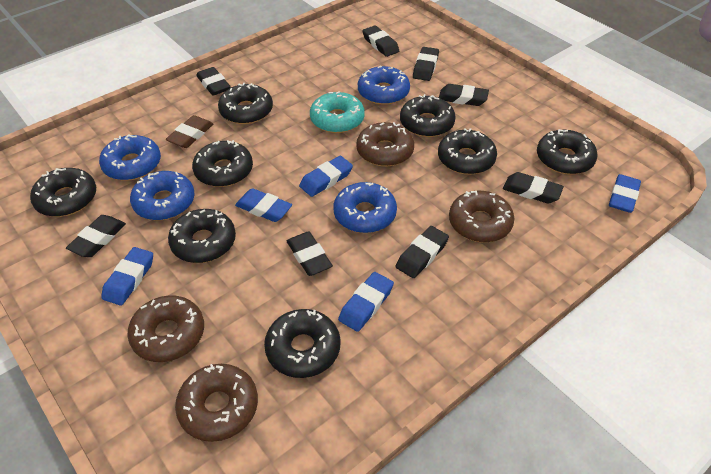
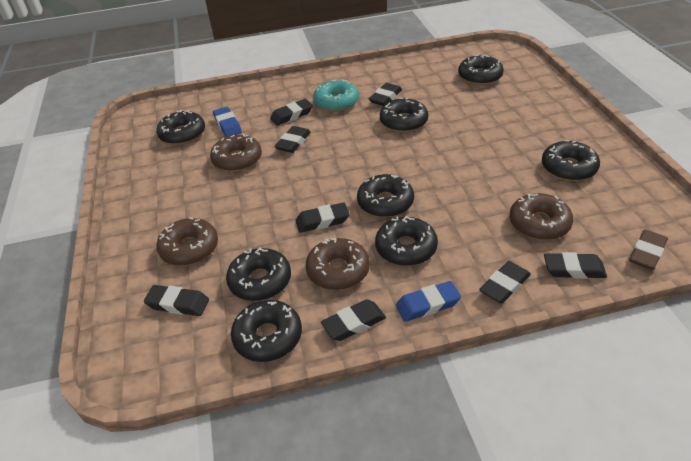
blue donut: [99,134,161,181] [130,171,195,220] [333,182,397,233] [358,66,410,105] = 4 -> none = 0
blue eraser: [101,247,153,306] [235,188,292,222] [299,156,353,197] [338,272,394,332] [609,174,641,213] = 5 -> [213,107,242,137] [396,281,461,322] = 2

